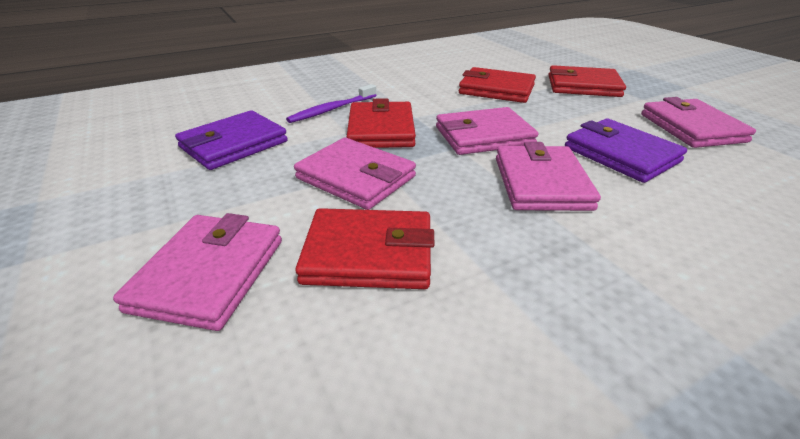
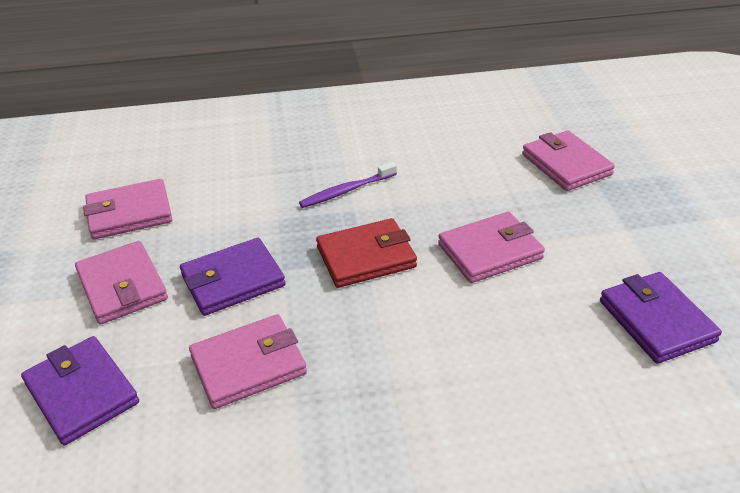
purple wallet: [175,110,288,170] [565,118,687,183] = 2 -> [21,336,139,445] [180,238,286,316] [600,272,722,364] = 3
red wallet: [295,208,434,289] [347,98,416,148] [459,67,536,103] [548,65,626,97] = 4 -> [316,218,417,288] = 1

